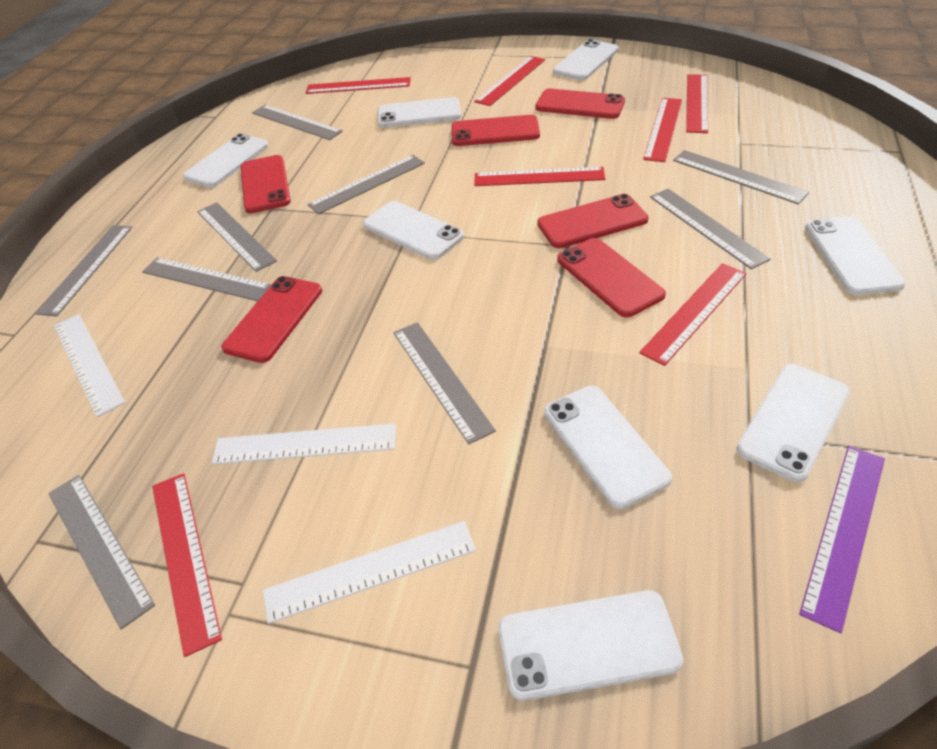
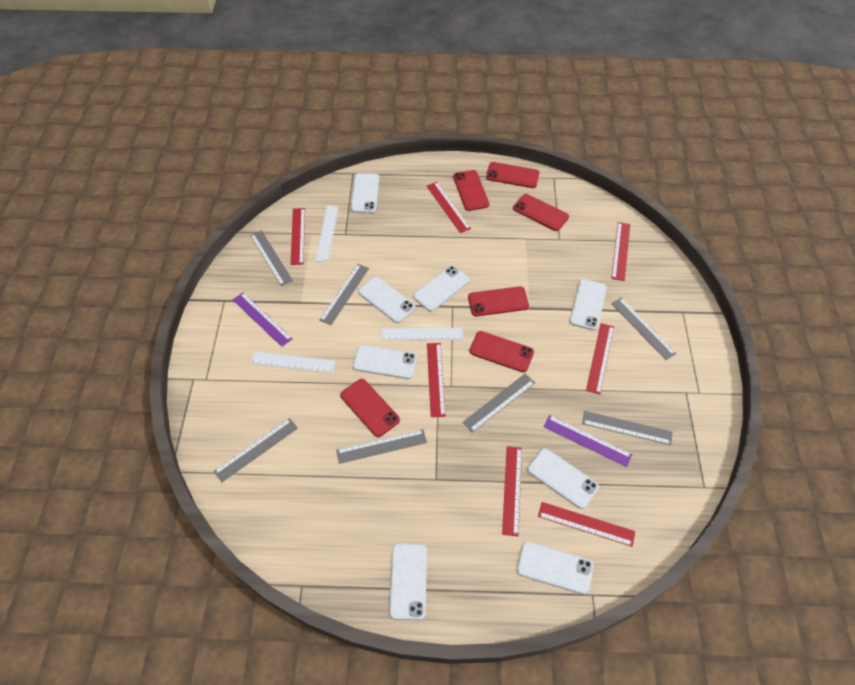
grey ruler: [35,225,133,317] [48,475,155,630] [142,257,272,301] [197,202,277,272] [252,105,343,140] [307,155,425,215] [393,322,496,444] [650,189,771,269] [673,150,809,204] = 9 -> [214,418,298,482] [250,230,293,286] [319,264,369,325] [336,429,427,464] [462,373,535,433] [582,411,673,445] [611,298,677,360] = 7
purple ruler: [799,446,885,633] = 1 -> [233,292,293,347] [543,415,632,467] = 2

